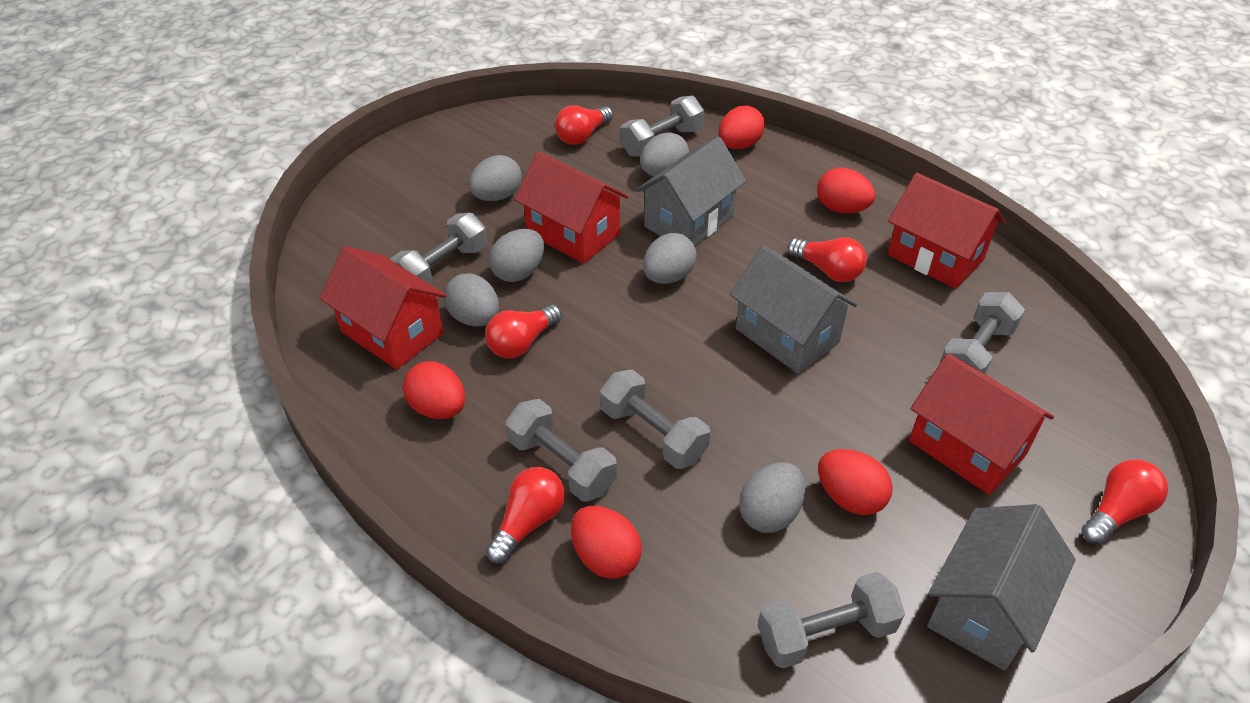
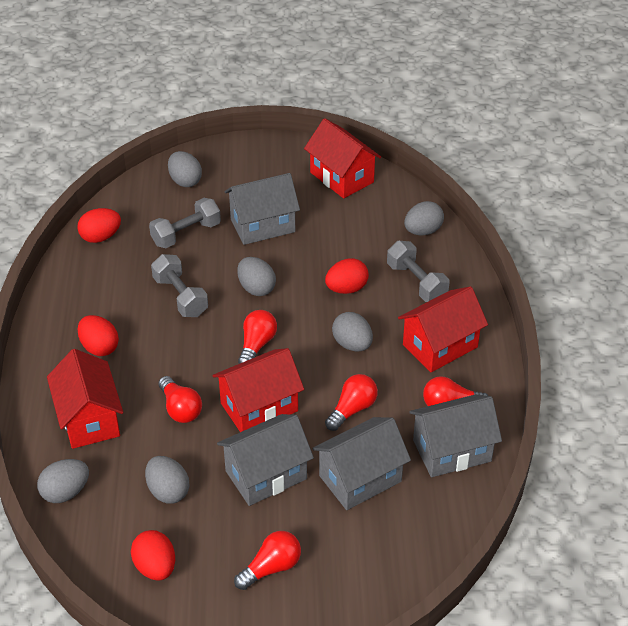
grey dumbbell: [390,213,487,285] [505,399,617,502] [600,370,710,469] [620,96,704,157] [758,572,905,669] [939,292,1025,375] = 6 -> [149,198,221,248] [151,254,208,317] [387,241,449,302] = 3
grey house: [636,136,746,246] [730,245,858,374] [927,504,1076,671] = 3 -> [217,414,314,506] [224,173,300,245] [312,417,411,510] [409,394,502,477] = 4
red egg: [403,361,465,419] [571,506,642,579] [718,106,765,149] [817,168,875,214] [818,449,893,515] = 5 -> [77,208,121,243] [78,315,119,356] [131,530,175,580] [325,258,369,294] = 4

